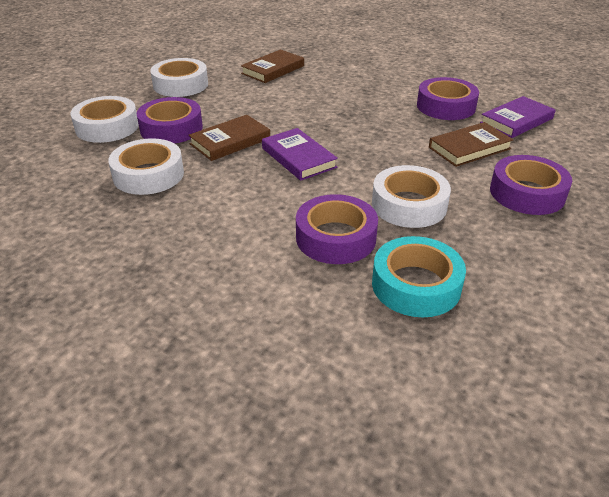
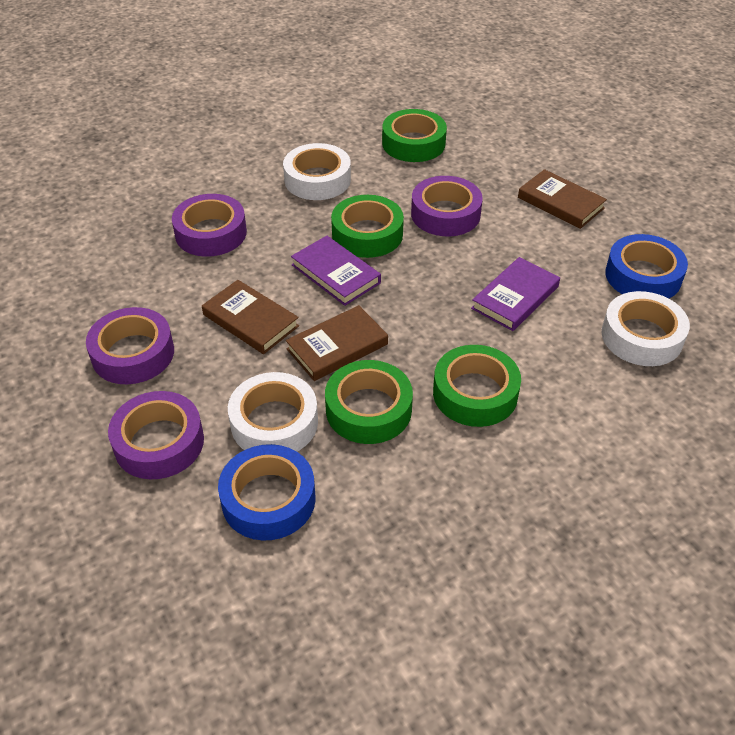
blue tape: none = 0 -> [218,444,315,541] [605,234,688,298] = 2
green tape: none = 0 -> [325,360,413,444] [331,195,404,258] [382,109,447,162] [433,345,521,427] = 4
turquoise tape: [372,236,466,317] = 1 -> none = 0
white tape: [71,96,139,143] [108,138,184,195] [150,58,208,97] [372,165,451,228] = 4 -> [228,372,318,451] [283,143,351,200] [601,291,690,366] = 3

